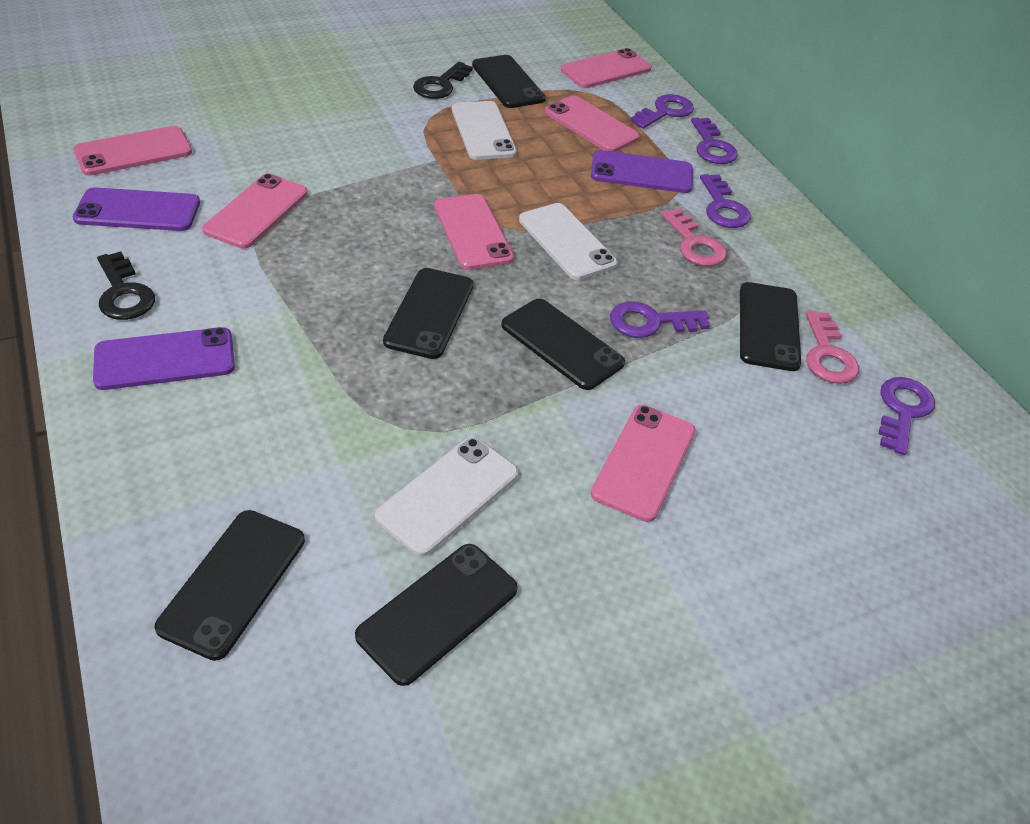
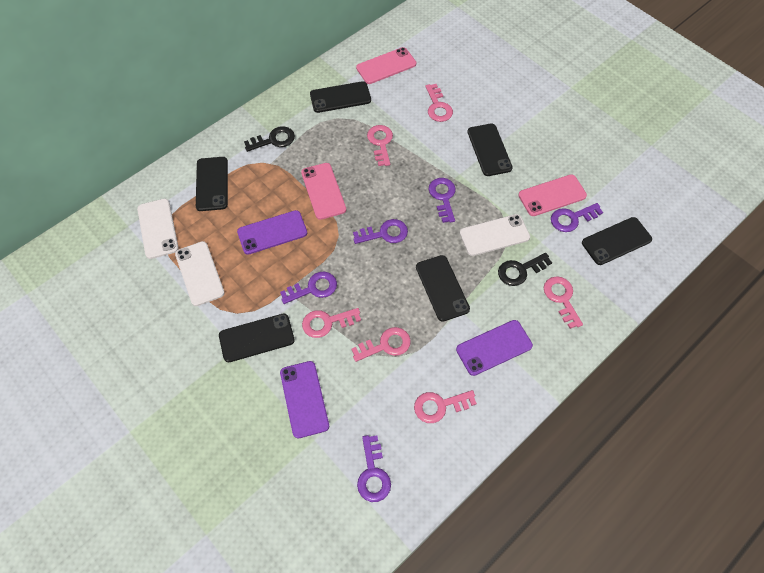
pink key: [661,208,727,267] [806,311,859,384] = 2 -> [302,308,361,338] [351,327,411,362] [367,125,393,166] [414,390,477,423] [425,84,453,122] [544,276,583,329] = 6
pink phone: [74,126,192,176] [202,174,308,249] [434,194,514,270] [545,95,640,152] [561,48,652,88] [591,405,696,522] = 6 -> [301,163,346,220] [356,47,416,84] [518,174,587,216] = 3

